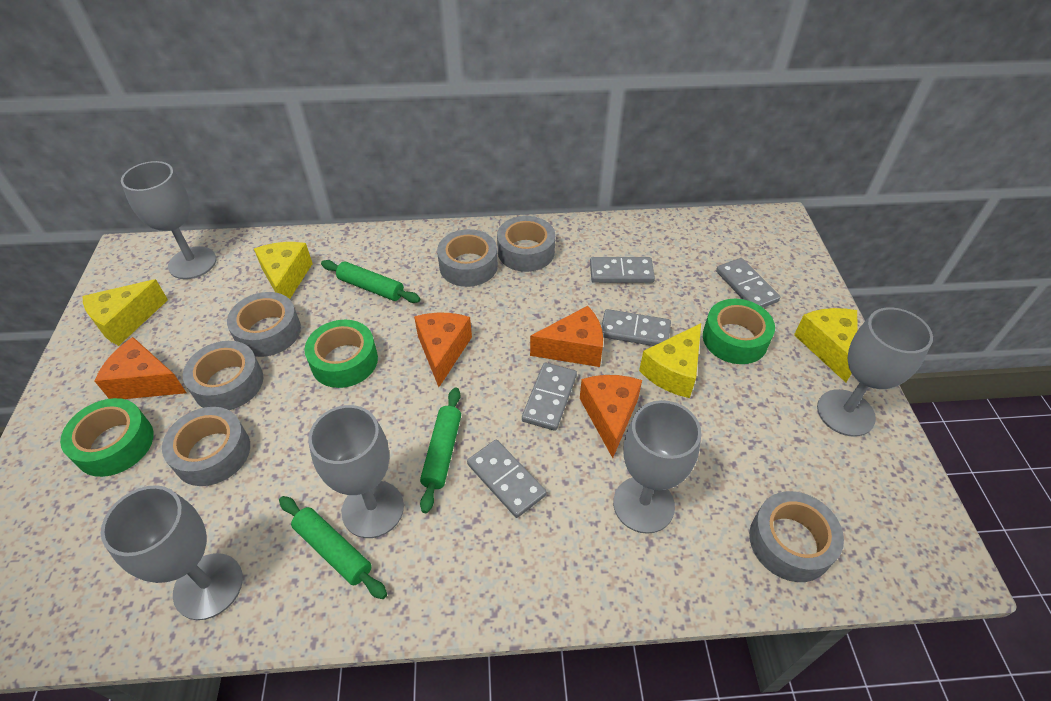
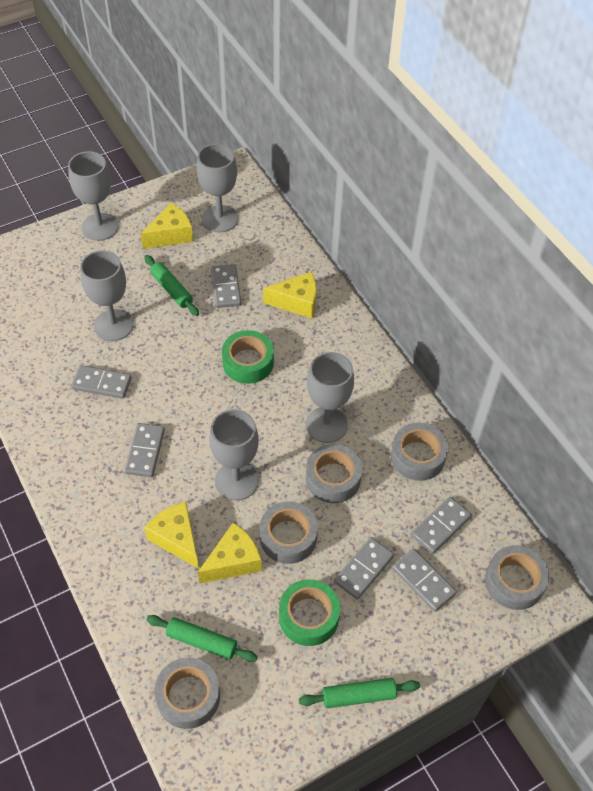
green tape: [60,398,154,477] [304,320,378,388] [703,299,775,364] = 3 -> [222,330,274,384] [279,579,340,646] = 2
grey domino: [467,440,546,518] [522,363,577,431] [590,257,655,283] [601,309,671,346] [716,258,780,308] = 5 -> [71,365,132,399] [125,423,165,477] [211,264,241,308] [334,537,394,600] [392,549,457,612] [411,496,472,554] = 6
grey tape: [162,407,250,486] [183,341,263,410] [227,292,301,357] [437,229,498,287] [497,216,555,272] [749,491,844,582] = 6 -> [154,658,220,729] [260,501,318,564] [306,444,362,503] [391,423,448,481] [485,545,549,610] = 5
orange cheese: [95,337,186,399] [414,313,472,387] [530,306,603,367] [580,375,642,458] = 4 -> none = 0

